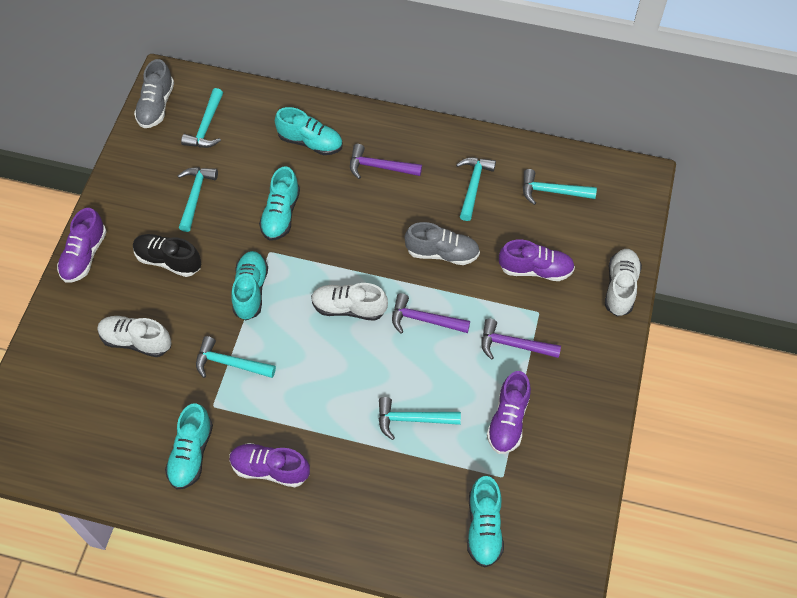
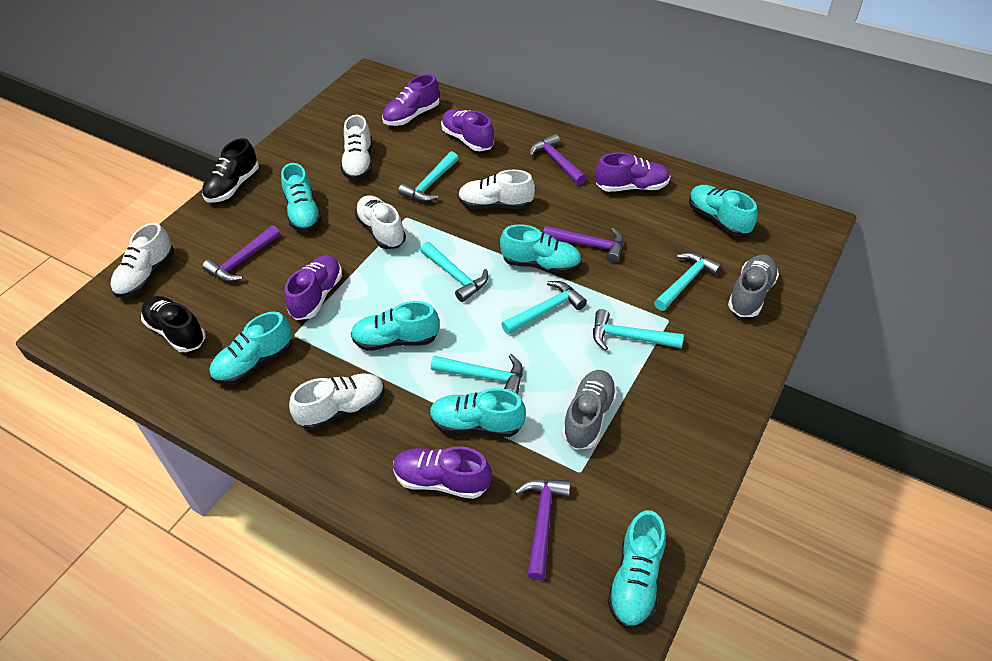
black shoe: [133,234,201,277] = 1 -> [141,296,206,352] [202,138,259,203] = 2
purple hammer: [350,144,422,179] [392,293,470,334] [481,318,561,360] = 3 -> [202,225,280,282] [515,479,571,580] [529,134,586,185] [543,226,623,263] = 4
purple shoe: [57,208,107,283] [230,443,310,487] [487,371,531,454] [499,239,575,281] = 4 -> [284,255,342,320] [382,74,440,126] [393,446,491,499] [441,109,494,151] [595,152,670,192] = 5
turquoise shoe: [165,403,213,489] [231,251,268,321] [259,167,300,241] [275,107,343,155] [467,476,504,568] = 5 -> [209,311,292,385] [281,163,322,232] [351,301,439,351] [430,388,526,437] [500,224,582,274] [608,510,666,628] [689,185,757,236] = 7
white shoe: [98,316,172,357] [311,283,388,321] [605,249,642,317] = 3 -> [110,222,174,298] [289,374,385,430] [341,115,372,180] [355,195,406,249] [458,170,535,209] = 5

